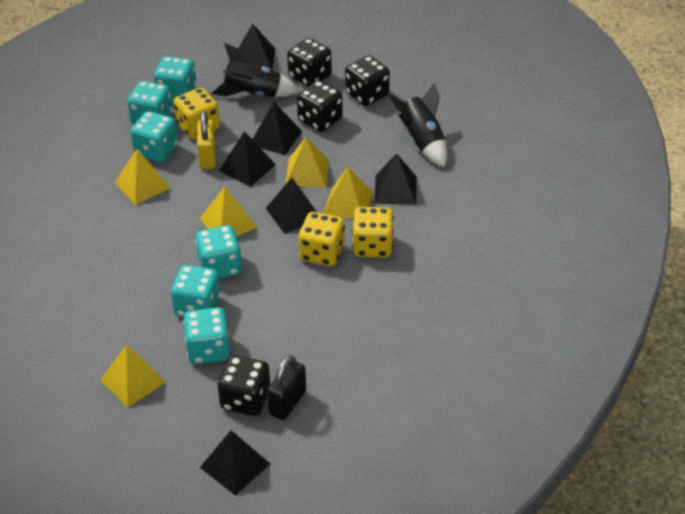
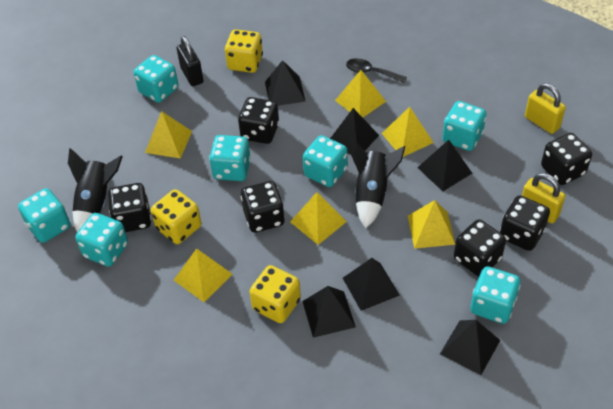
black dice: [218,355,270,416] [287,38,332,86] [297,80,343,132] [345,56,390,106] = 4 -> [108,183,151,232] [238,97,279,144] [241,181,285,233] [454,219,506,276] [500,195,550,251] [541,133,592,185] = 6
black spoon: none = 0 -> [346,58,407,83] = 1
turquoise dice: [128,81,173,125] [130,111,178,162] [154,56,197,102] [171,265,221,317] [183,307,230,364] [195,225,242,278] = 6 -> [18,188,70,243] [75,213,128,266] [134,55,178,103] [209,135,251,181] [303,135,348,187] [442,101,486,151] [470,266,521,324] = 7
yellow padlock: [197,111,216,169] = 1 -> [522,173,565,224] [525,83,566,134] = 2
yellow pyramid: [100,345,166,407] [115,149,171,205] [200,186,257,236] [285,137,329,188] [323,167,373,219] = 5 -> [145,111,192,159] [174,248,233,302] [290,192,347,245] [335,70,386,117] [382,107,434,157] [408,200,455,249] = 6

